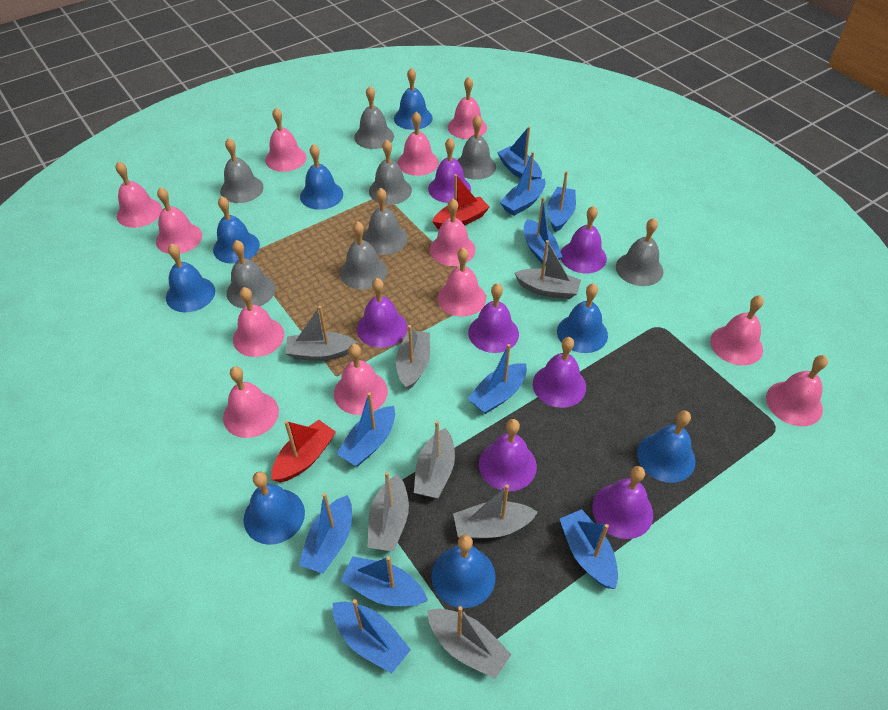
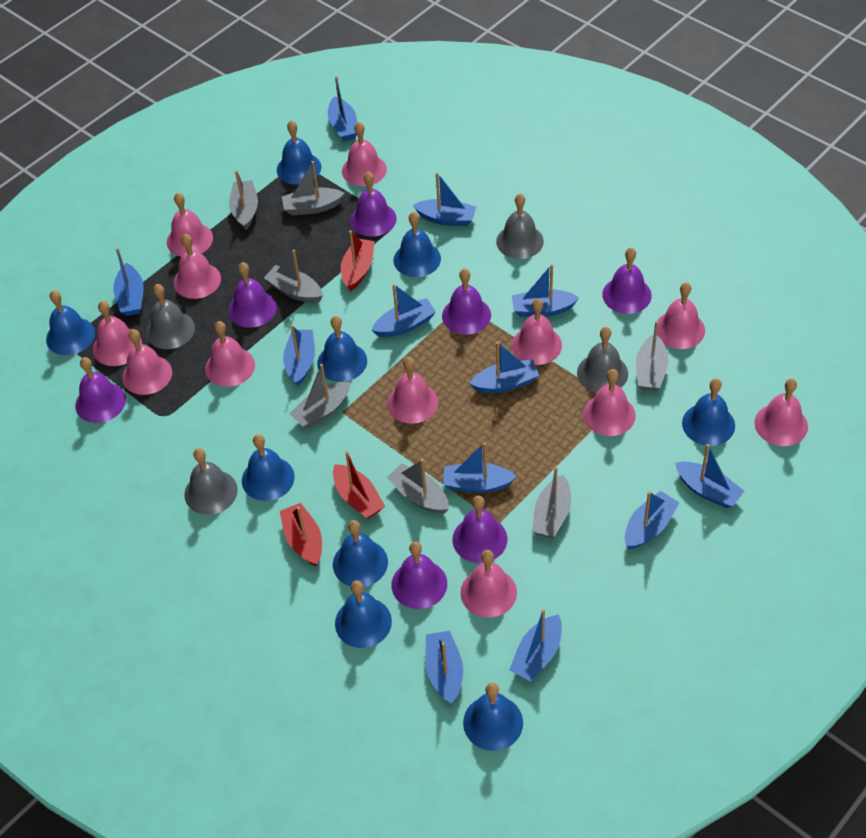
blue bell: [166,244,215,312] [213,196,260,264] [244,472,305,545] [300,144,343,210] [394,68,433,130] [431,535,496,608] [557,283,608,353] [637,410,696,483] = 8 -> [46,290,95,355] [242,434,294,501] [277,120,321,185] [317,316,367,382] [333,520,388,587] [335,580,392,648] [393,212,441,277] [463,683,523,751] [682,378,735,446] = 9
blue boat: [299,493,352,574] [333,599,411,673] [336,392,395,466] [340,556,428,606] [468,344,527,414] [497,126,542,180] [500,152,546,216] [524,197,562,266] [547,171,576,232] [560,509,618,589] = 10 -> [113,248,144,316] [283,325,315,386] [328,76,357,141] [372,284,436,337] [413,172,476,226] [425,631,463,704] [443,442,517,493] [469,342,539,393] [509,609,562,681] [512,264,579,317] [625,491,679,549] [675,444,744,508] = 12
grey bell: [220,138,264,203] [227,240,275,308] [340,221,387,289] [354,86,394,149] [362,188,408,255] [369,140,412,205] [457,115,496,180] [616,218,663,286] = 8 -> [146,284,195,349] [184,448,238,515] [496,194,544,259] [577,327,628,393] = 4
red boat: [271,420,336,482] [432,174,490,229] = 2 -> [280,503,322,566] [333,451,385,519] [341,230,375,291] = 3

